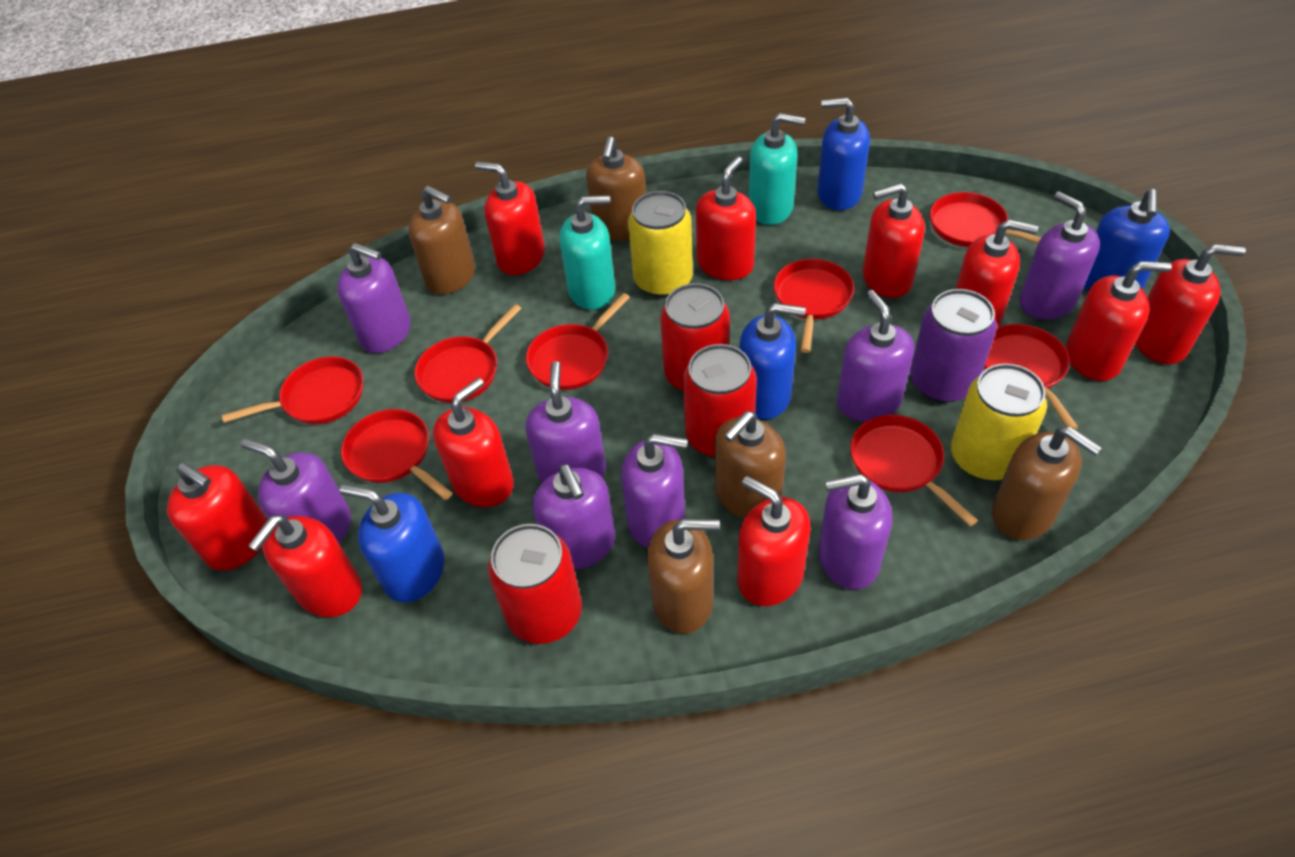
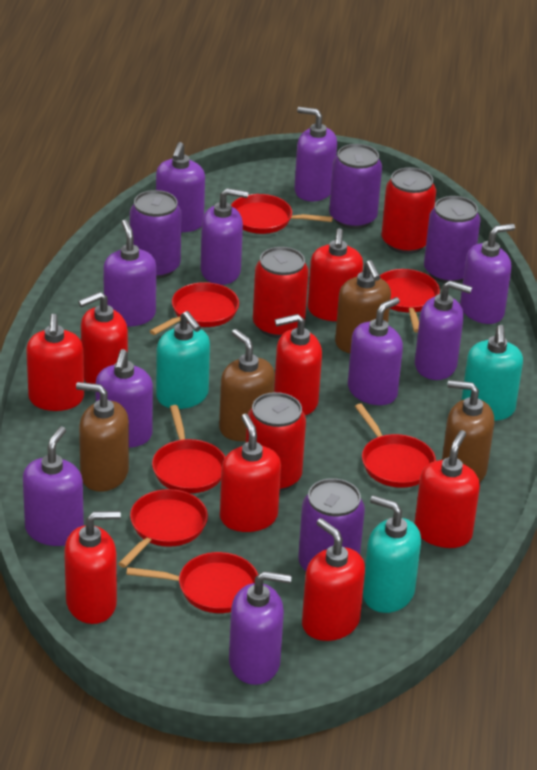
blue soap dispenser: [340,485,445,603] [739,303,806,419] [817,98,870,210] [1084,189,1170,291] = 4 -> none = 0
brown soap dispenser: [408,186,475,295] [586,136,646,241] [647,519,720,634] [715,411,786,519] [992,427,1102,540] = 5 -> [76,382,129,492] [219,329,275,441] [335,260,391,353] [442,380,494,483] = 4
purple can: [910,289,997,403] = 1 -> [130,190,182,279] [298,478,365,571] [329,144,382,229] [424,196,481,283] = 4
purple soap dispenser: [241,439,351,543] [337,243,411,353] [525,361,606,483] [533,464,615,570] [621,434,688,548] [818,474,892,590] [837,290,914,422] [1019,192,1100,320] = 8 -> [23,426,84,546] [96,349,153,448] [103,220,156,327] [156,142,205,232] [201,188,248,285] [229,571,292,685] [294,107,337,201] [348,297,403,405] [415,281,472,380] [460,224,515,324] = 10
red pan: [222,356,363,424] [341,409,452,500] [415,304,522,403] [526,293,630,390] [774,259,854,353] [850,415,978,526] [930,192,1041,247] [984,324,1078,430] = 8 -> [118,489,208,568] [126,552,258,613] [150,282,239,335] [152,405,225,493] [231,194,333,234] [355,403,436,488] [380,269,440,333] = 7
red soap dispenser: [167,463,268,571] [248,515,362,617] [433,378,514,507] [475,162,545,275] [696,156,756,280] [737,476,811,606] [862,183,925,298] [956,219,1038,328] [1066,261,1172,381] [1135,244,1246,364] = 10 -> [26,314,84,411] [64,511,121,624] [78,292,128,384] [220,414,281,532] [274,314,322,415] [302,518,365,641] [308,228,363,321] [414,430,480,548] = 8
turquoise soap dispenser: [559,195,615,310] [749,113,805,225] = 2 -> [156,311,210,409] [363,495,421,613] [462,325,523,421] = 3
yellow can: [628,191,693,297] [951,363,1047,481] = 2 -> none = 0

